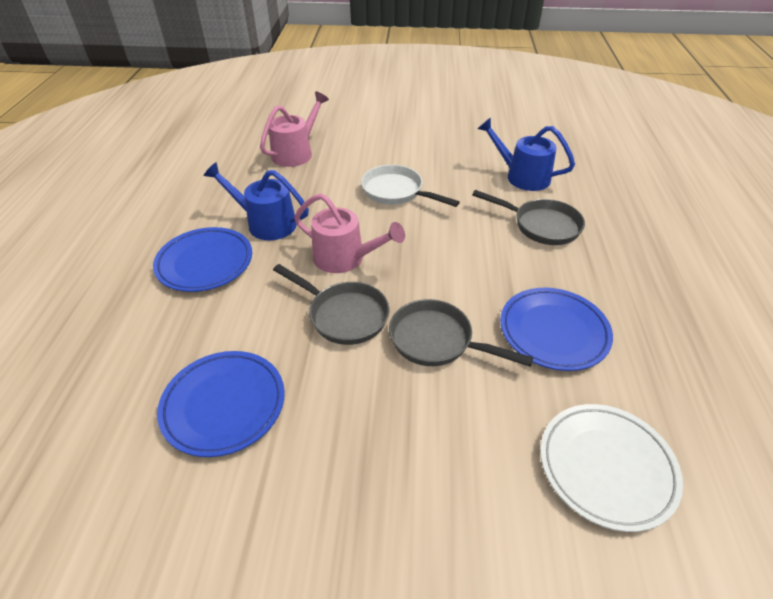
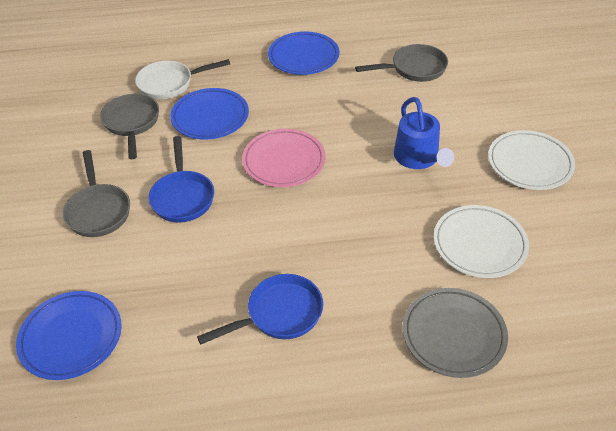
blue pan: none = 0 -> [148,136,214,223] [197,274,323,344] = 2
blue watering can: [204,162,309,240] [478,117,575,191] = 2 -> [394,97,454,169] = 1
grey plate: none = 0 -> [403,288,508,378] = 1
pink plate: none = 0 -> [242,129,326,187] = 1
pink watering can: [260,91,329,167] [294,193,405,273] = 2 -> none = 0
white plate: [540,404,683,532] = 1 -> [434,205,529,278] [488,130,575,190] = 2

